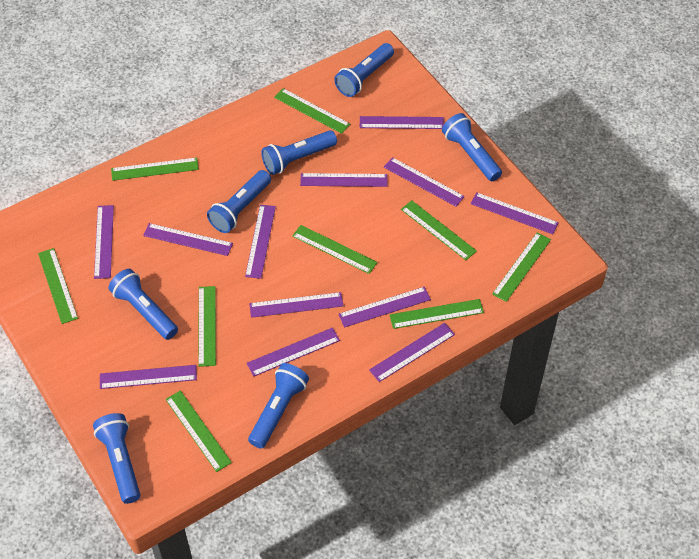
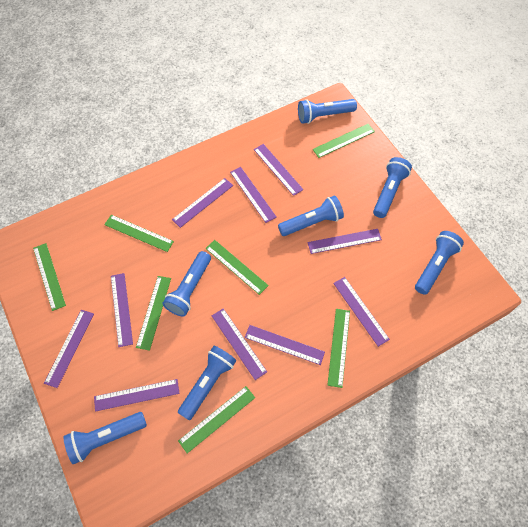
green ruler: [38,248,78,324] [111,157,199,181] [166,390,232,472] [198,286,216,367] [274,88,350,134] [292,225,378,274] [390,299,484,329] [401,200,477,260] [492,232,551,302] = 9 -> [33,243,66,311] [104,215,174,252] [136,276,171,351] [178,386,255,453] [205,240,269,295] [312,124,375,158] [327,309,350,388] = 7
purple ruler: [94,205,114,279] [100,365,197,389] [143,223,233,256] [245,205,276,279] [247,327,340,377] [249,292,343,318] [300,173,387,187] [338,287,431,328] [360,116,444,129] [369,323,455,382] [384,157,465,207] [471,192,559,234] = 12 -> [44,310,94,388] [94,379,180,412] [111,273,133,347] [172,178,233,228] [212,308,267,380] [230,167,277,223] [245,325,325,365] [254,144,304,196] [308,229,382,254] [333,277,390,347] = 10

